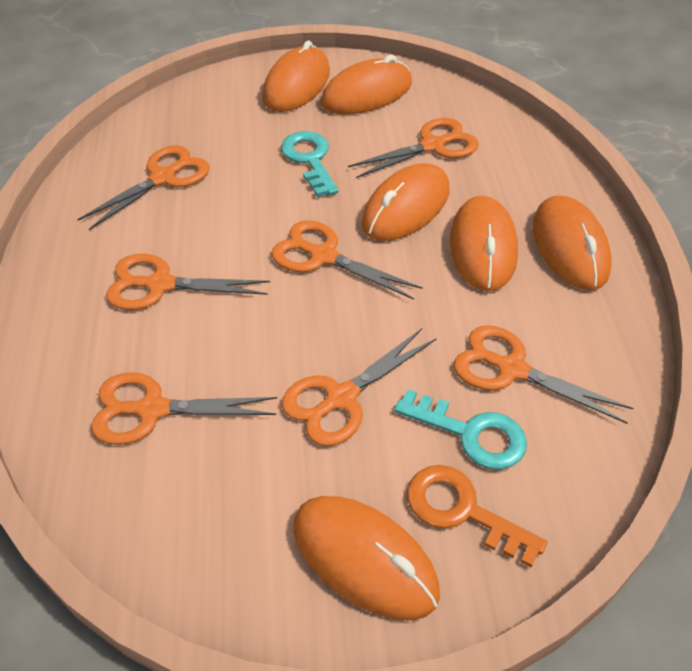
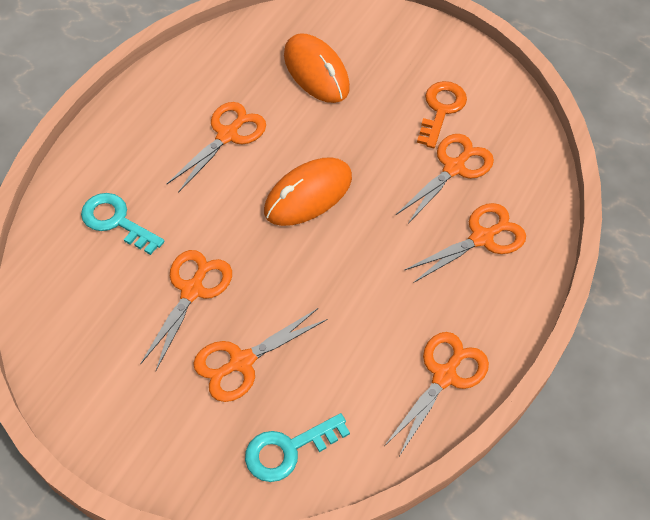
orange mouse: [262,41,330,112] [294,496,440,620] [321,55,412,114] [362,163,449,241] [450,196,518,291] [533,196,611,290] = 6 -> [264,157,352,226] [284,33,350,103] = 2
orange scissors: [77,145,209,230] [91,372,277,445] [106,254,270,310] [271,221,423,300] [282,328,437,446] [348,118,479,178] [454,325,633,424] = 7 -> [140,250,232,370] [167,102,266,193] [193,308,327,402] [385,332,489,456] [396,134,494,224] [405,203,526,283] = 6

